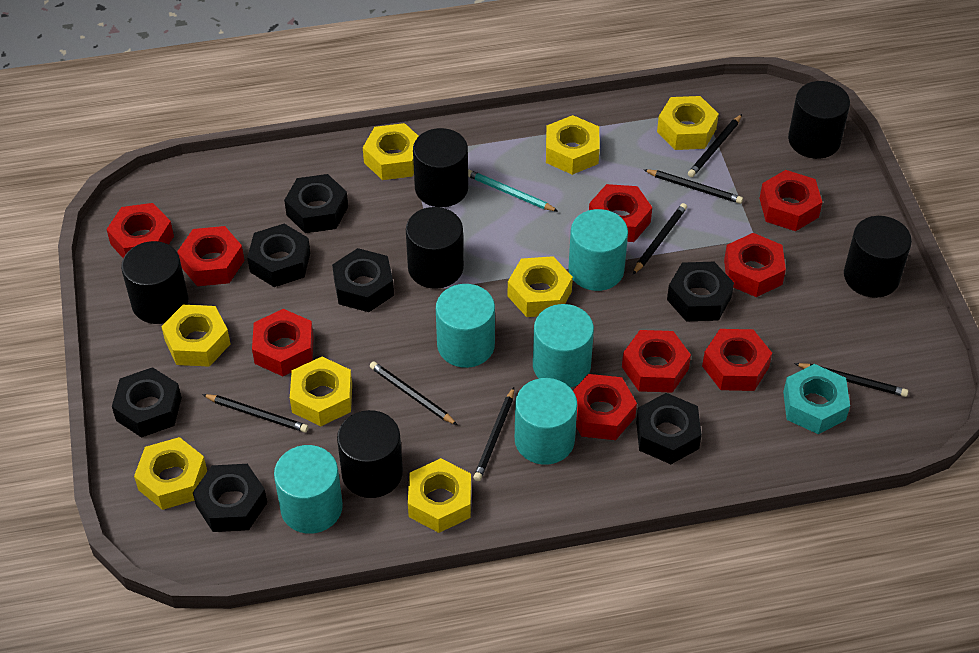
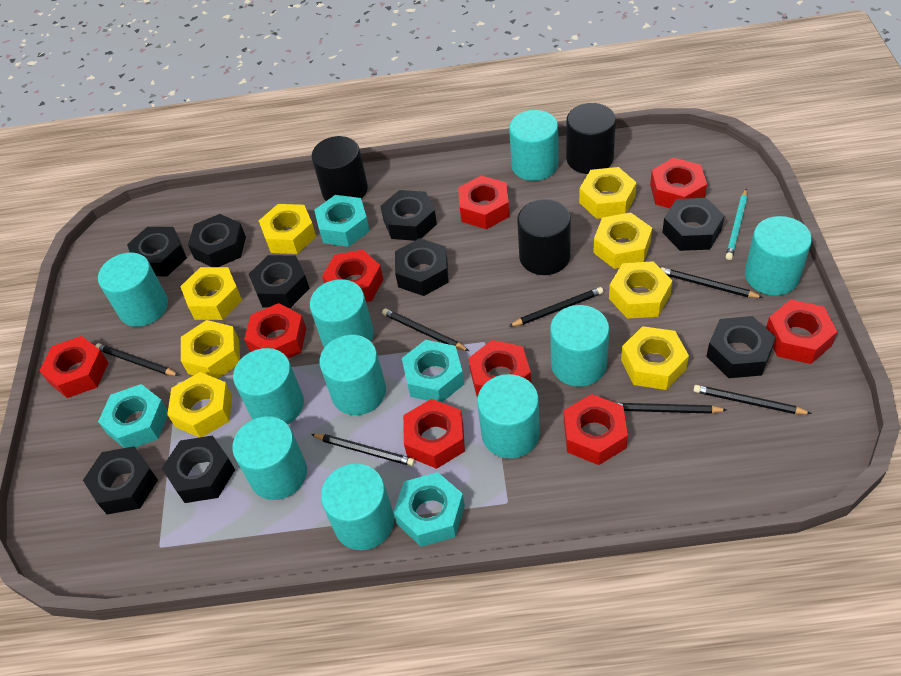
black cylinder: [121,241,188,324] [337,410,403,498] [406,207,464,289] [413,128,468,207] [788,81,850,159] [844,216,912,298] = 6 -> [312,136,368,201] [517,199,571,275] [566,103,616,174] = 3
black nut: [112,367,182,438] [193,464,267,532] [247,224,310,287] [284,174,348,233] [332,248,394,312] [636,393,702,464] [667,262,734,322] = 7 -> [83,446,158,514] [127,227,187,276] [162,435,235,503] [188,214,246,267] [249,255,310,308] [380,190,437,241] [395,238,449,296] [662,198,725,251] [706,316,776,378] = 9
turquoise cylinder: [274,445,343,534] [436,284,495,368] [515,378,577,465] [533,304,594,388] [569,209,628,291] = 5 -> [98,252,168,327] [232,416,307,500] [233,348,304,424] [310,279,374,348] [319,335,386,415] [321,464,394,550] [477,374,540,458] [509,110,558,181] [550,305,609,387] [745,216,812,295] = 10
turquoise nut: [783,364,850,434] = 1 -> [98,384,168,448] [314,195,370,247] [393,472,465,547] [402,340,464,402] = 4

